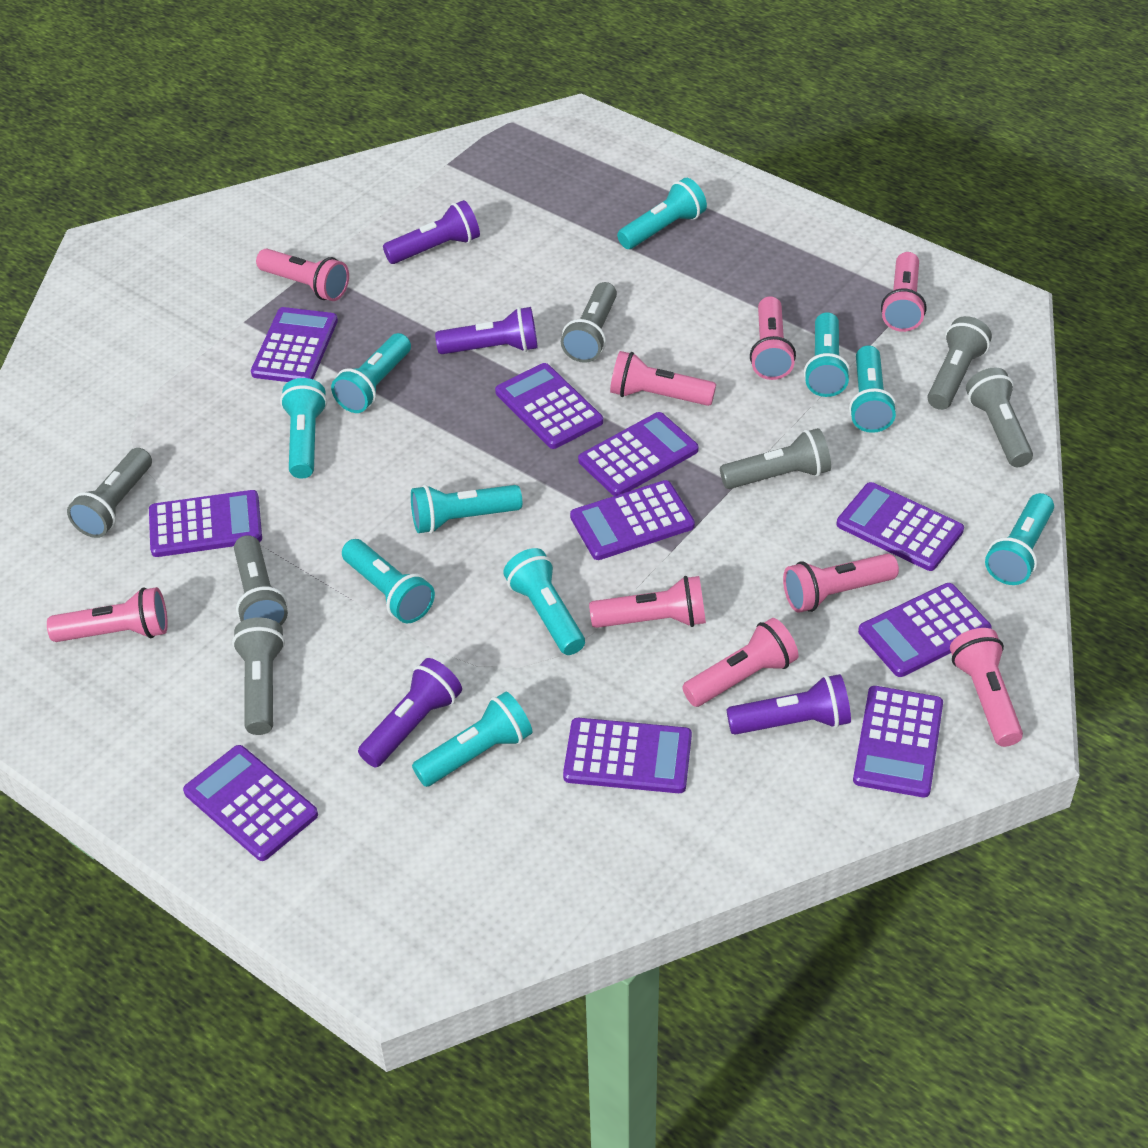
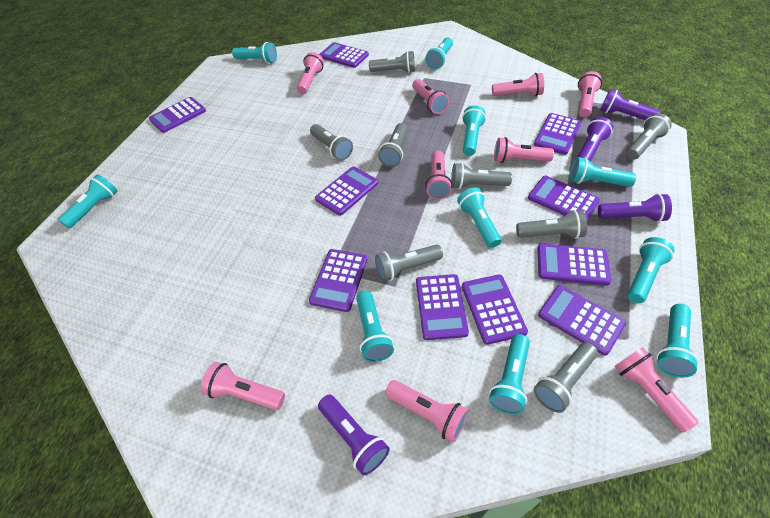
grey flashlight: [67,448,152,538] [232,617,285,735] [234,535,288,625] [561,282,617,363] [720,428,831,489] [927,316,992,410] [966,368,1033,467] = 7 -> [310,124,353,160] [369,51,415,73] [375,244,443,282] [378,123,408,167] [451,163,512,189] [516,210,587,239] [534,342,598,413] [626,113,672,160] = 8

